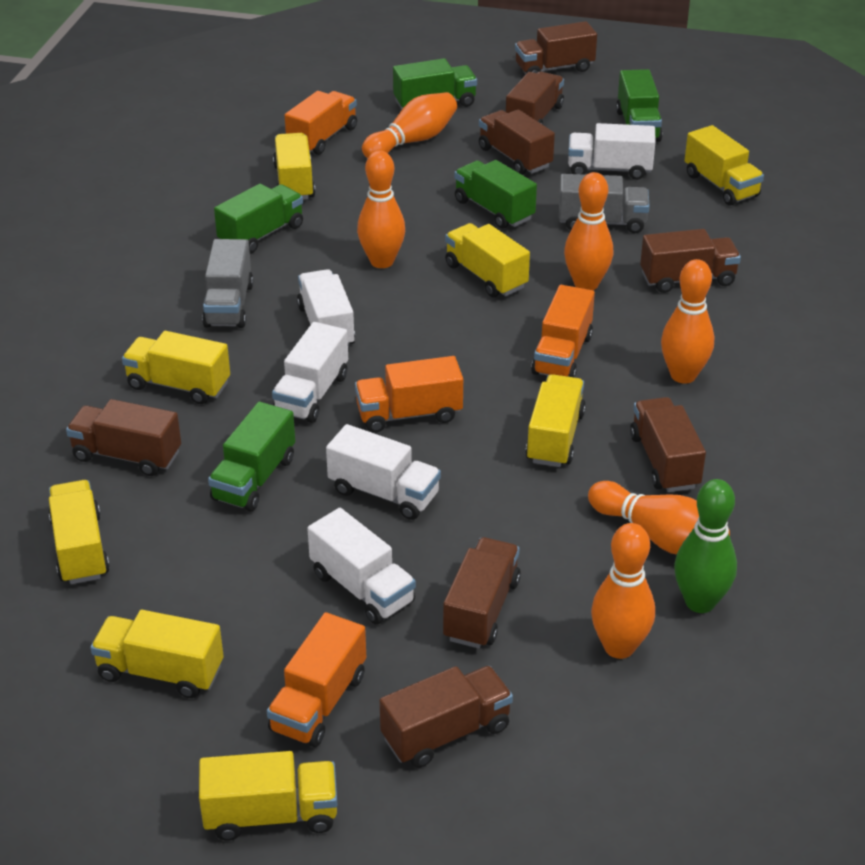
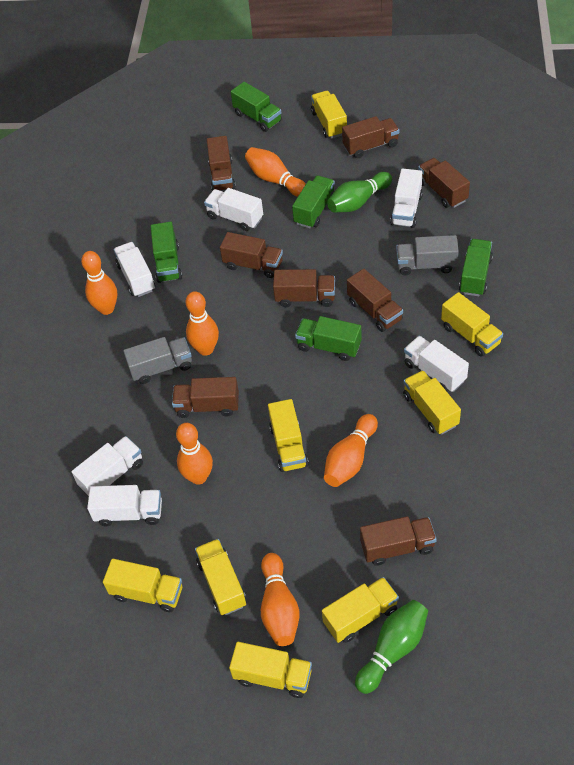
green bowling pin: [674,479,737,613] = 1 -> [327,172,392,213] [355,600,428,694] = 2
orange truck: [267,612,366,747] [285,91,357,155] [355,356,463,433] [531,285,595,378] = 4 -> none = 0
white truck: [272,322,348,423] [297,269,355,347] [307,508,416,625] [326,424,441,520] [568,123,656,180] = 5 -> [71,436,143,496] [87,485,162,527] [114,242,155,297] [204,188,263,231] [390,168,423,228] [404,336,469,392] = 6

